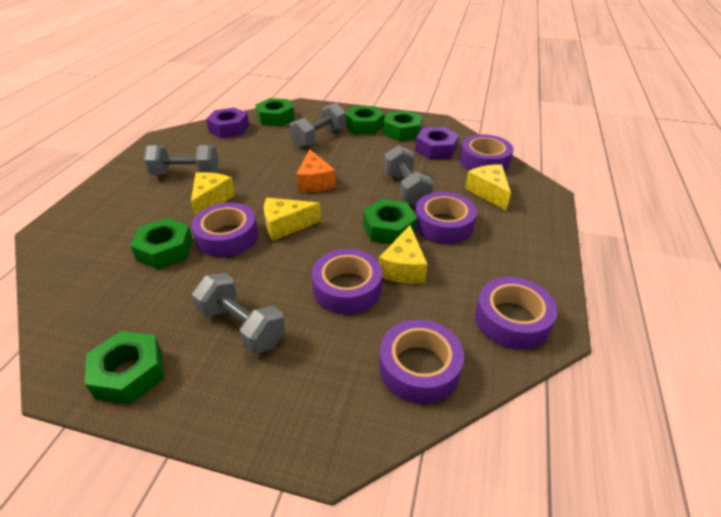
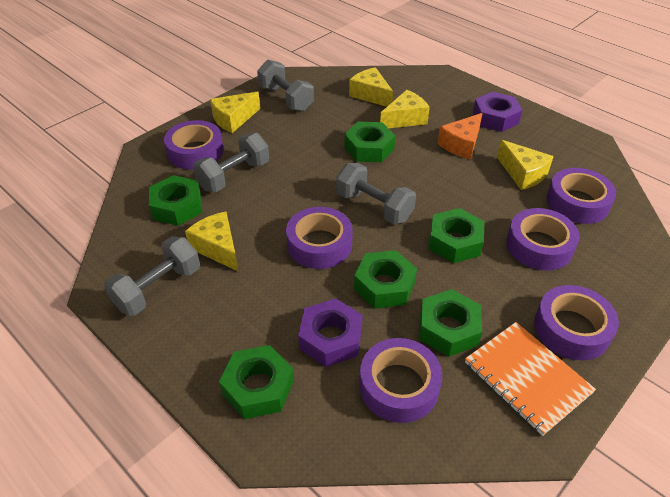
orange notebook: none = 0 -> [465,322,596,436] = 1
yellow cheese: [191,172,236,216] [264,198,321,241] [379,225,428,284] [465,164,511,211] = 4 -> [185,212,239,272] [210,92,260,133] [349,67,393,107] [380,90,430,128] [497,140,554,190] = 5

